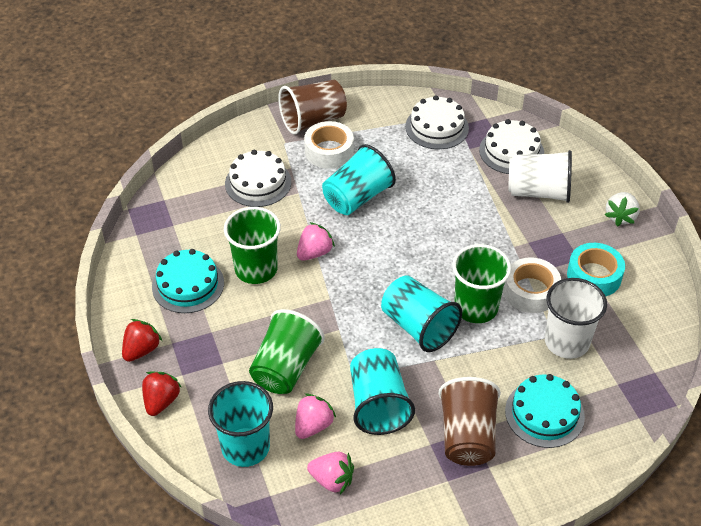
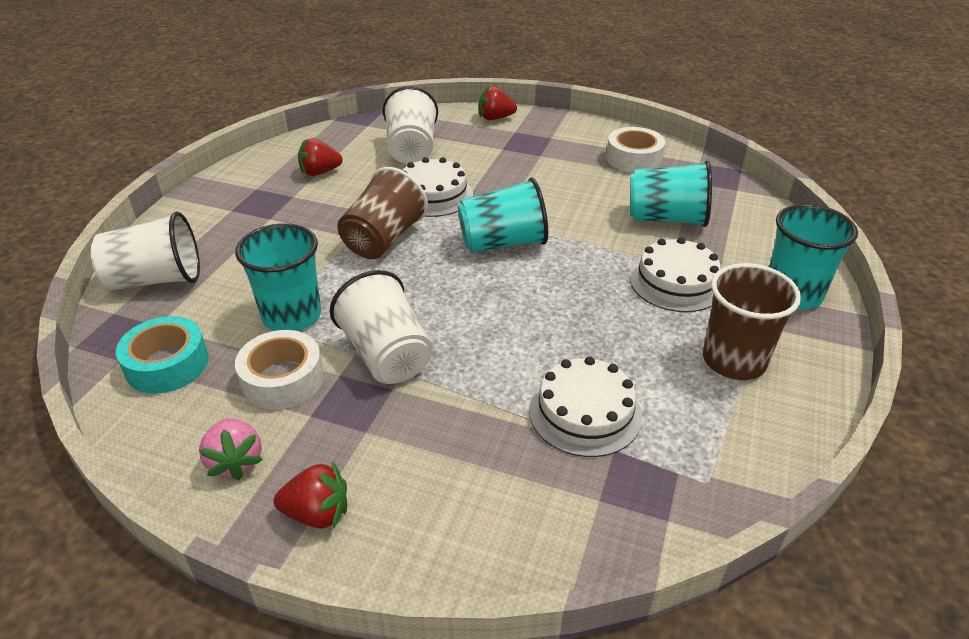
green cup: [224,207,281,284] [249,309,325,394] [452,244,511,323] = 3 -> none = 0
pink strawberry: [295,393,336,439] [297,222,335,261] [307,452,354,494] = 3 -> [199,418,263,480] = 1
red strawberry: [122,319,162,362] [142,371,181,416] = 2 -> [274,461,347,529] [298,138,343,176] [479,86,517,120] = 3
turquoise cake: [152,249,224,313] [505,374,585,448] = 2 -> none = 0
white cup: [509,150,572,203] [545,278,607,359] = 2 -> [91,211,200,290] [330,270,433,384] [383,86,438,164] = 3
white strawberry: [605,192,640,227] = 1 -> none = 0

